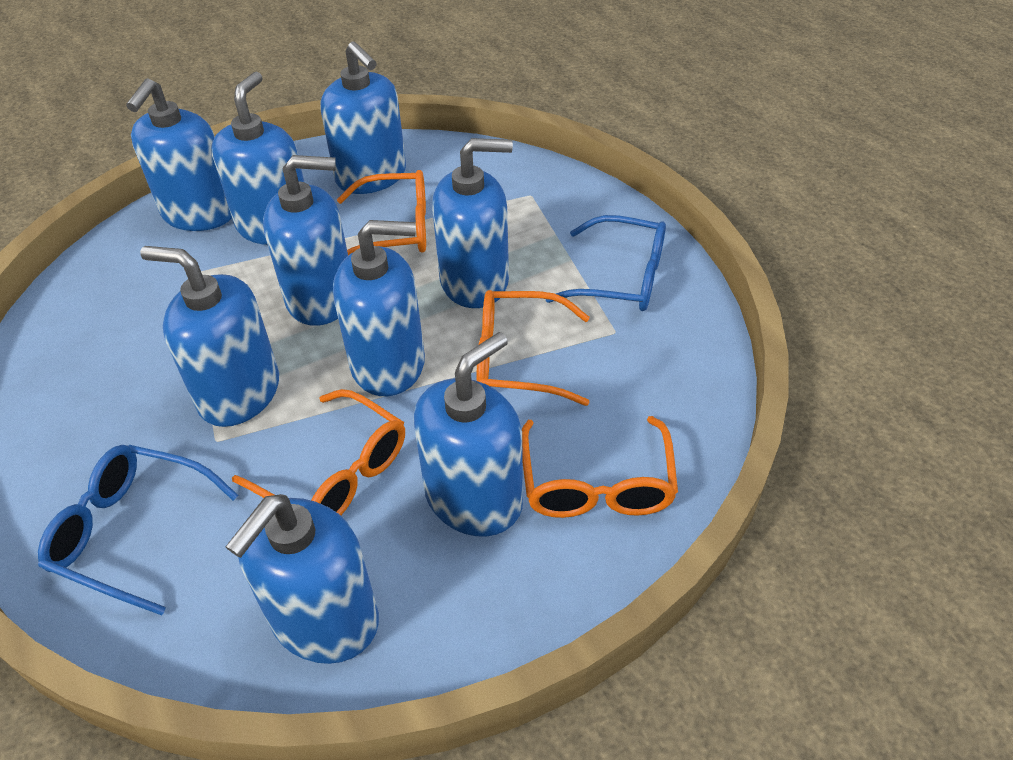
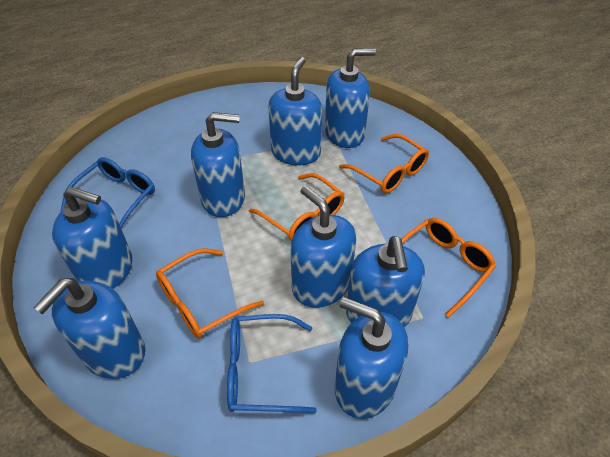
blue soap dispenser: [126,78,232,231] [140,246,279,427] [211,71,305,245] [226,494,379,664] [263,155,348,326] [320,42,406,194] [333,220,425,396] [413,332,523,537] [432,138,513,308] = 9 -> [33,278,145,379] [52,187,132,289] [191,112,245,217] [268,57,322,165] [291,186,356,308] [325,48,376,148] [335,297,408,419] [346,236,425,327] = 8

